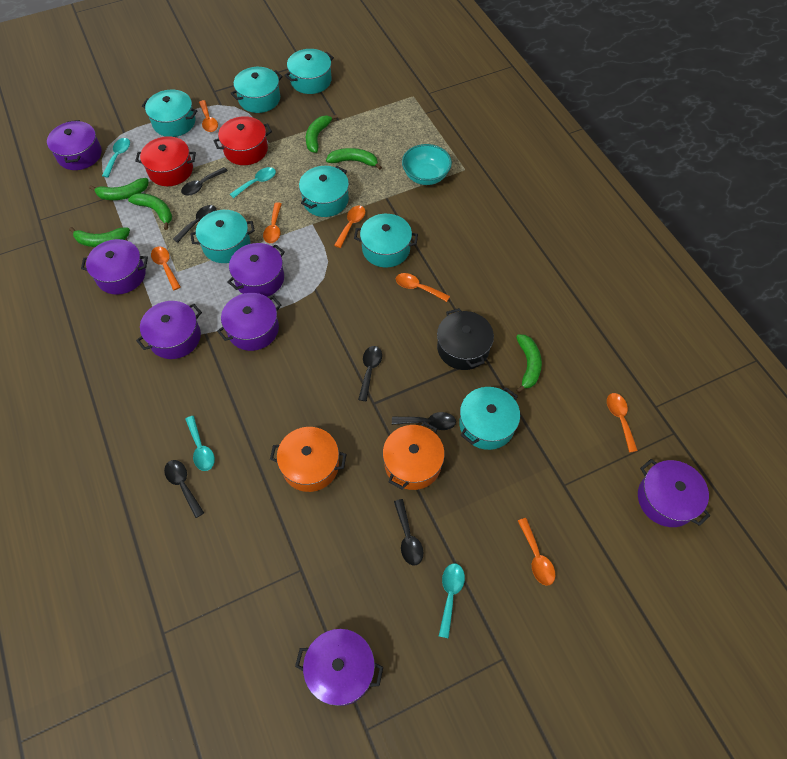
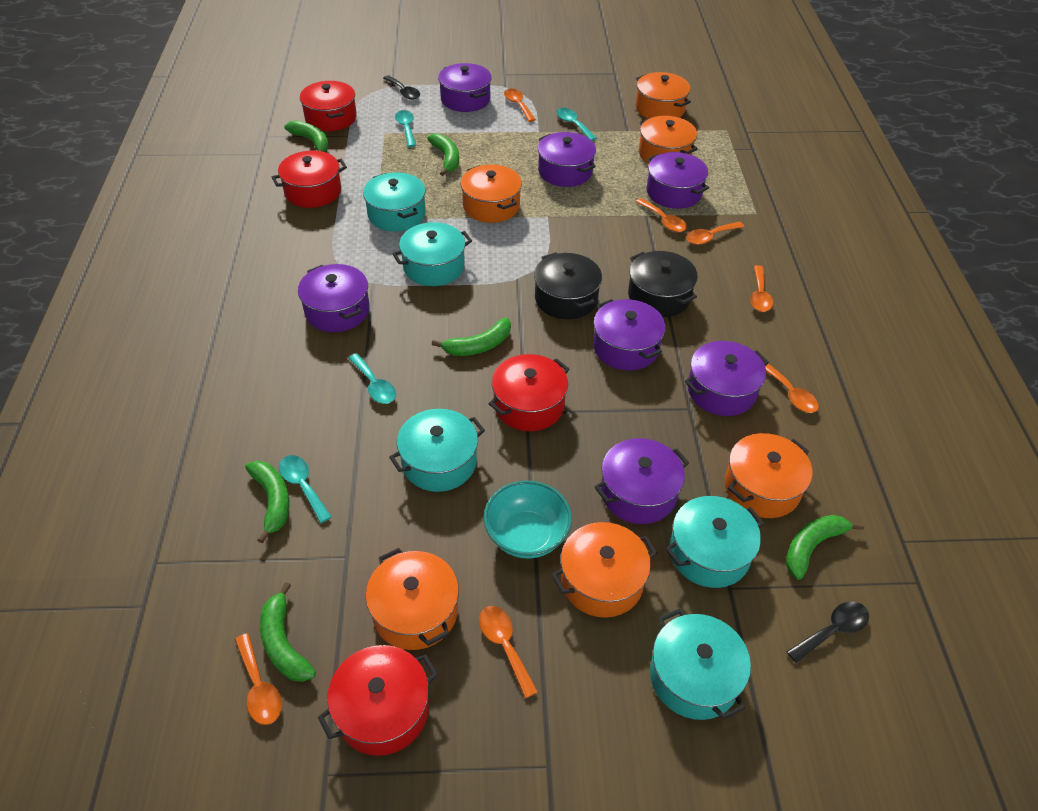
black pot: [437,308,494,370] = 1 -> [534,252,602,319] [628,251,698,317] = 2
black spoon: [164,460,204,518] [173,205,216,243] [181,167,228,196] [358,346,382,401] [392,412,456,430] [394,499,424,565] = 6 -> [383,75,420,100] [786,602,869,663] = 2
orange pot: [270,427,347,492] [383,422,445,490] = 2 -> [366,548,459,650] [461,165,522,223] [551,522,658,618] [635,72,691,118] [639,116,698,164] [724,433,813,518] = 6
red pot: [135,136,196,186] [213,116,272,165] = 2 -> [272,151,347,208] [300,81,357,131] [318,645,438,756] [489,354,569,431] = 4
turquoise pot: [142,90,197,137] [190,210,255,263] [230,67,283,113] [285,49,334,94] [299,166,349,217] [354,214,418,267] [459,387,520,450] = 7 -> [363,172,426,231] [389,409,485,492] [392,222,472,286] [650,609,751,720] [666,496,764,588] = 5

